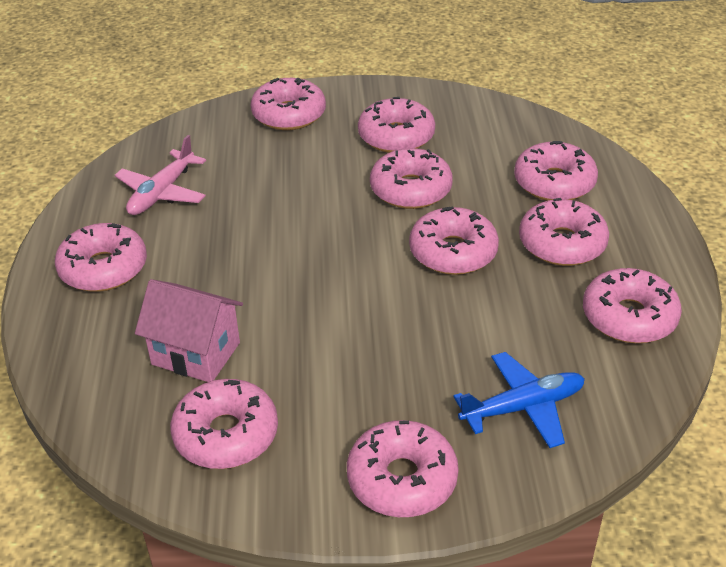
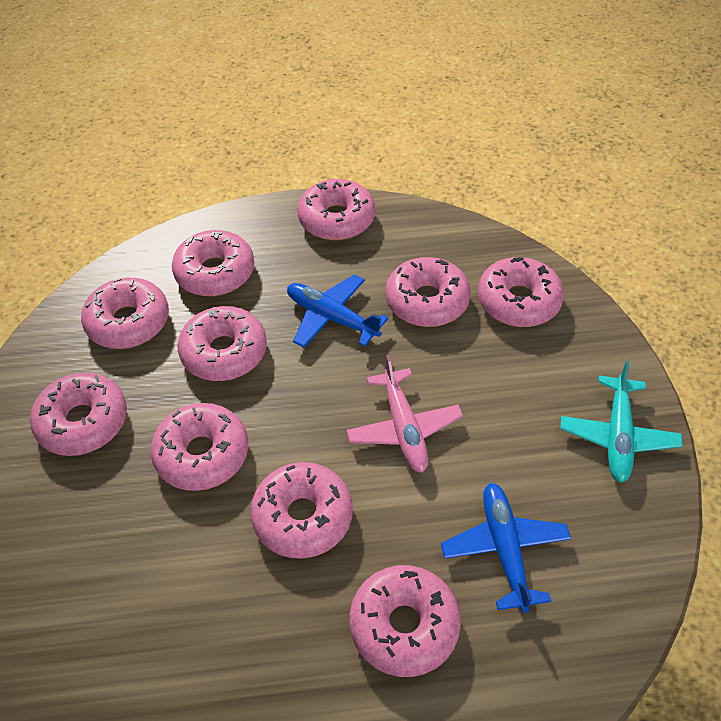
blue plane: [453,352,585,448] = 1 -> [287,274,388,348] [441,483,571,613] = 2
pink house: [135,279,243,382] = 1 -> none = 0
turquoise plane: none = 0 -> [560,361,682,483] = 1

